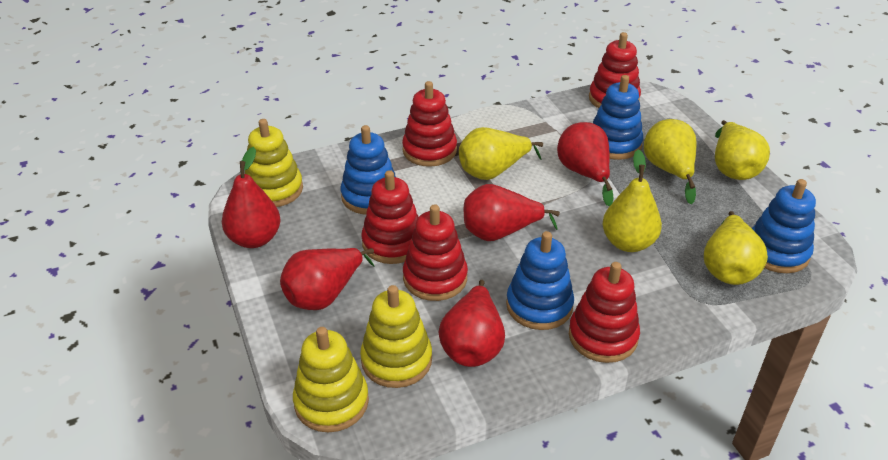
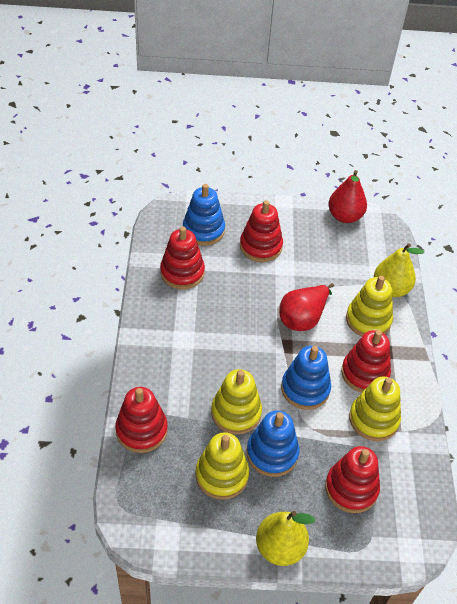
blue stacking toy: [341,125,395,214] [506,231,574,330] [593,75,643,160] [752,179,816,273] = 4 -> [183,184,225,246] [247,411,299,477] [281,346,331,410] = 3
red pear: [222,147,281,248] [280,248,374,310] [438,280,505,367] [464,184,560,241] [557,122,613,206] = 5 -> [279,283,334,331] [328,170,367,223] = 2
yellow pear: [459,127,543,180] [602,150,662,252] [644,119,697,204] [704,211,768,285] [715,120,770,180] = 5 -> [256,511,316,566] [374,243,424,297] = 2
yellow stacking toy: [245,119,303,207] [293,327,369,432] [360,285,432,388] = 3 -> [196,432,249,500] [211,369,262,435] [346,276,393,336] [349,377,401,441] = 4

